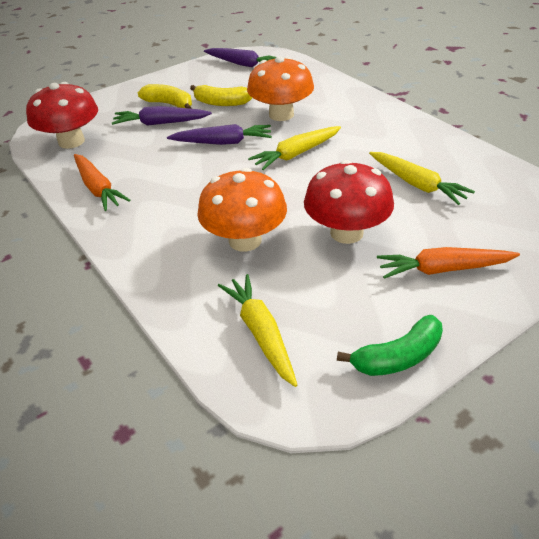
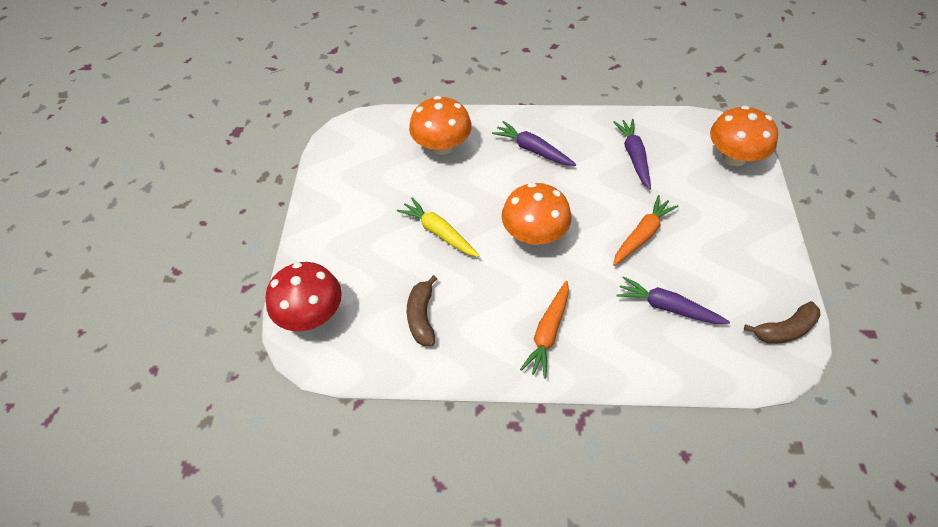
brown banana: none = 0 -> [407,275,437,346] [744,301,821,344] = 2
green banana: [337,315,443,376] = 1 -> none = 0
orange mushroom: [197,168,287,251] [247,56,314,121] = 2 -> [409,96,472,155] [502,183,572,245] [710,106,778,166] = 3
red mushroom: [26,82,98,149] [304,160,394,244] = 2 -> [265,262,342,331] = 1
yellow banana: [138,84,192,109] [190,85,252,106] = 2 -> none = 0
yellow carrot: [218,274,297,387] [248,126,341,170] [369,152,475,205] = 3 -> [397,197,480,257] = 1

